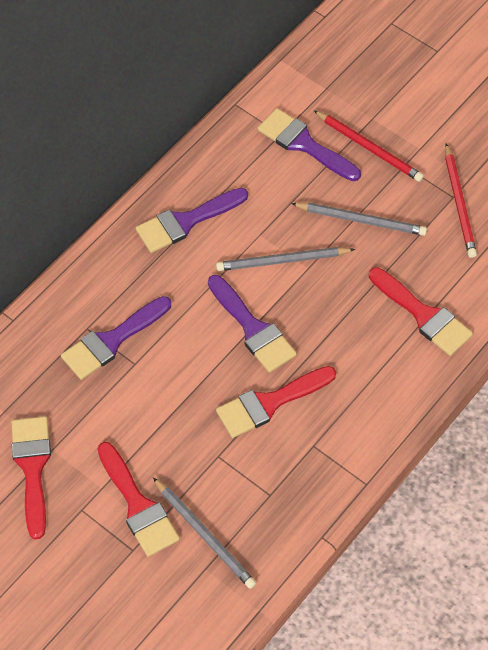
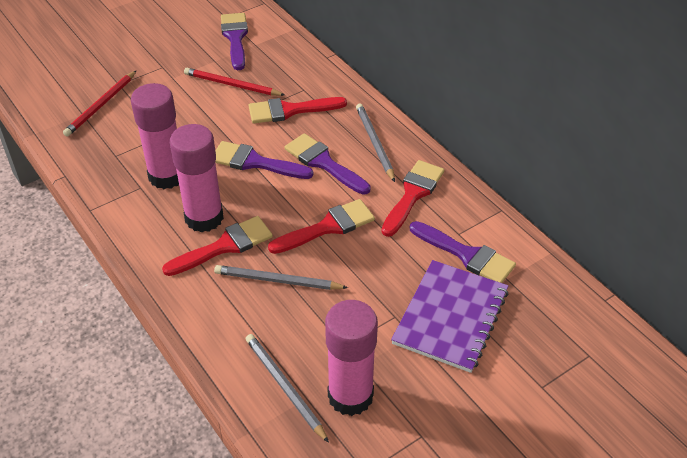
pink glue stick: none = 0 -> [131,83,179,189] [170,124,224,232] [325,300,378,416] = 3
purple notebook: none = 0 -> [391,260,509,373] = 1

